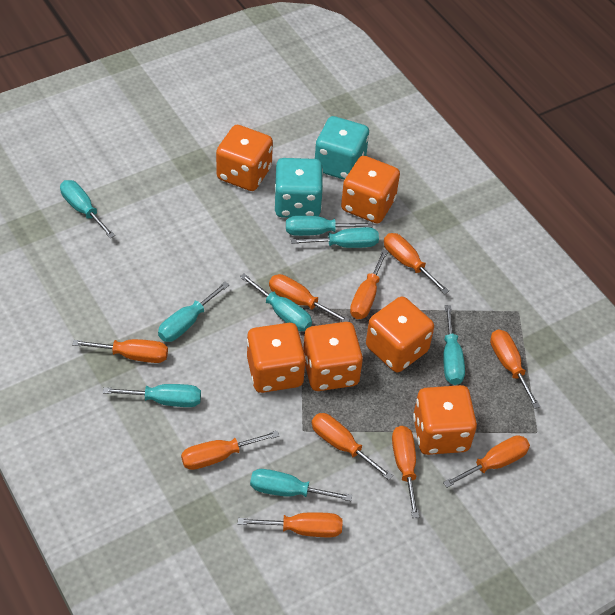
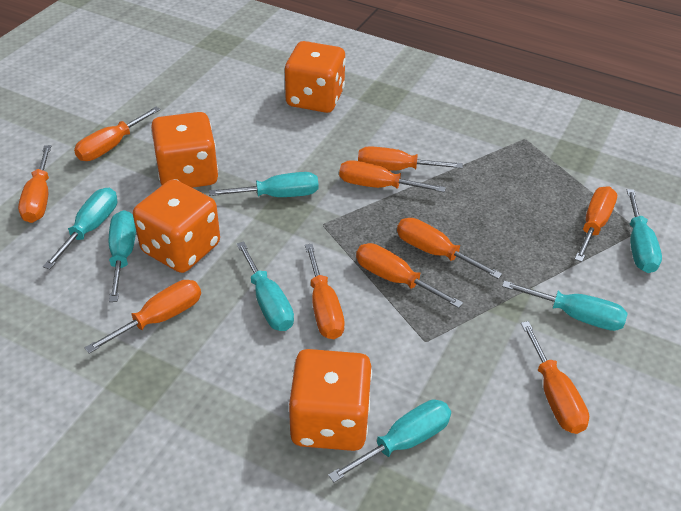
orange dice: [216,125,273,191] [247,323,306,393] [303,322,363,391] [341,156,400,223] [366,297,434,372] [413,385,477,455] = 6 -> [133,179,220,273] [151,112,218,188] [285,41,346,113] [289,349,372,451] = 4
turquoise dice: [274,158,323,218] [315,116,369,180] = 2 -> none = 0
turquoise screwdriver: [60,180,115,238] [103,384,201,407] [158,282,229,342] [240,274,312,331] [250,469,352,501] [286,216,373,236] [291,227,379,248] [443,305,465,385] = 8 -> [43,188,117,269] [109,210,136,302] [209,172,319,197] [237,241,294,331] [328,400,451,482] [502,281,627,331] [627,189,662,273] = 7

